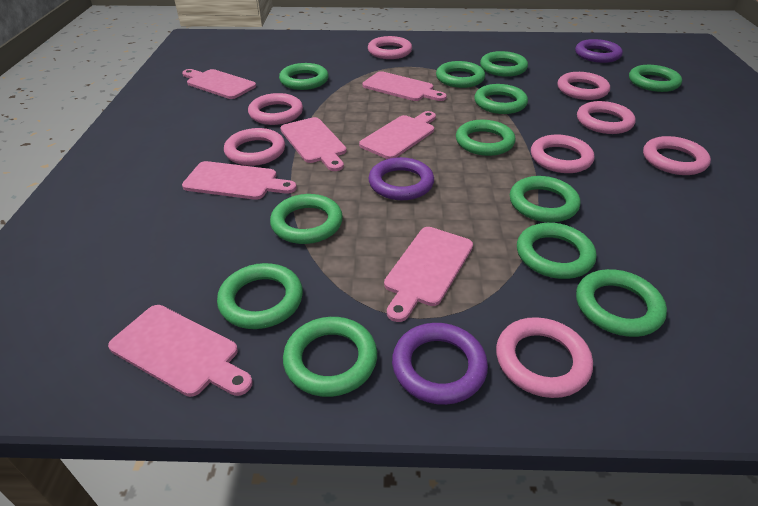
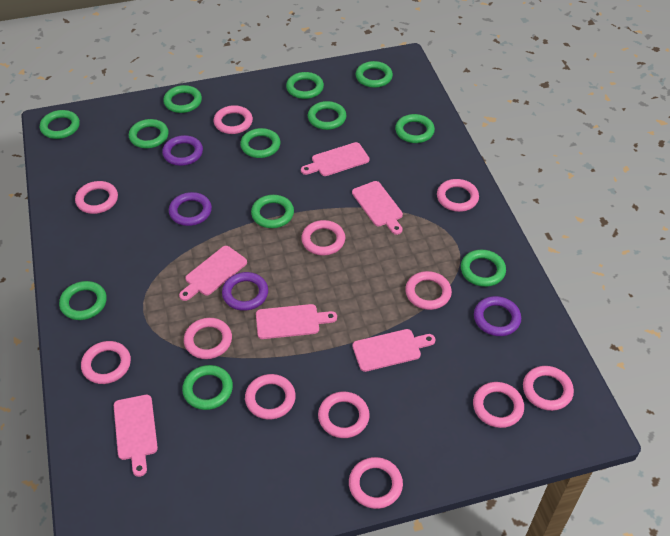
pink cutting board: [108,305,253,397] [182,69,256,99] [182,161,297,200] [280,117,346,171] [359,111,436,159] [362,71,447,101] [384,227,473,322] = 7 -> [114,395,158,477] [179,246,247,301] [256,304,337,339] [301,142,370,176] [352,181,403,235] [352,329,435,372] = 6
pink ring: [224,128,285,166] [248,93,303,125] [368,36,412,59] [496,317,593,398] [531,135,594,173] [557,72,610,100] [577,101,636,134] [643,136,711,175] = 8 -> [75,181,118,214] [81,341,131,384] [184,318,232,359] [214,105,253,134] [245,374,296,420] [301,220,345,255] [318,392,370,438] [349,457,403,509] [405,271,452,310] [437,179,479,212] [473,382,524,428] [523,366,574,411] = 12
purple ring: [369,157,434,200] [392,323,488,405] [575,39,623,63] = 3 -> [162,135,203,166] [169,192,212,226] [222,272,268,311] [474,296,521,336] = 4

